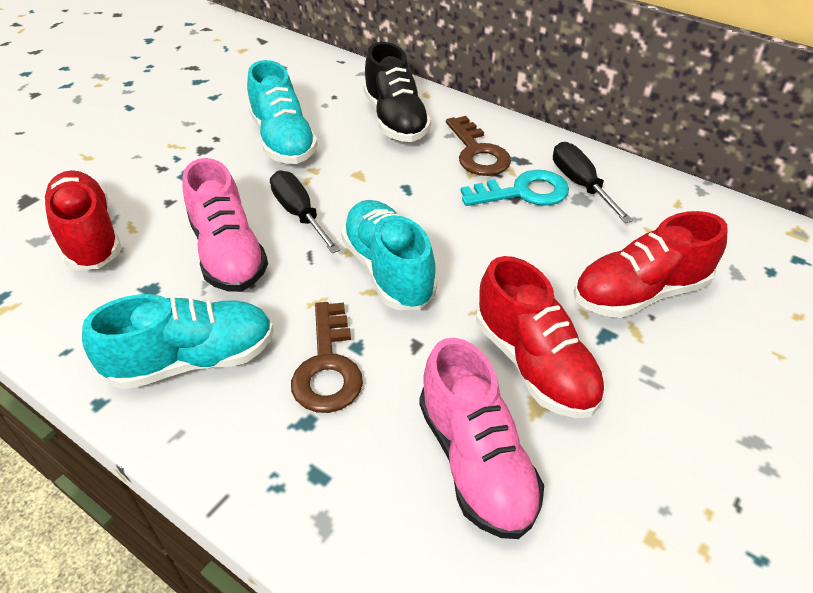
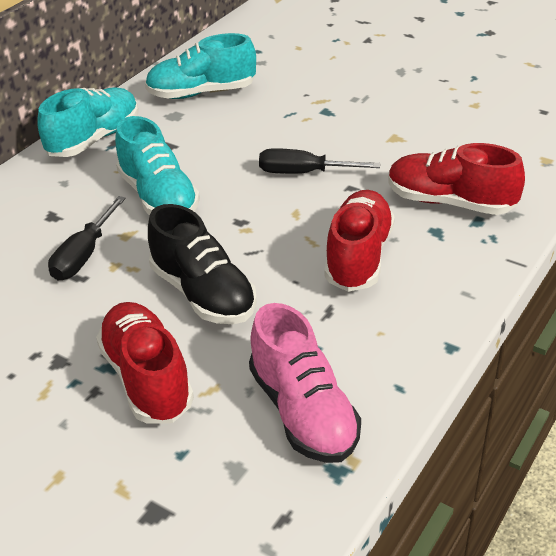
brown key: [291,302,363,413] [446,116,511,176] = 2 -> none = 0
pink shoe: [183,158,268,292] [419,338,544,539] = 2 -> [249,303,361,463] = 1
turquoise key: [461,170,569,206] = 1 -> none = 0

